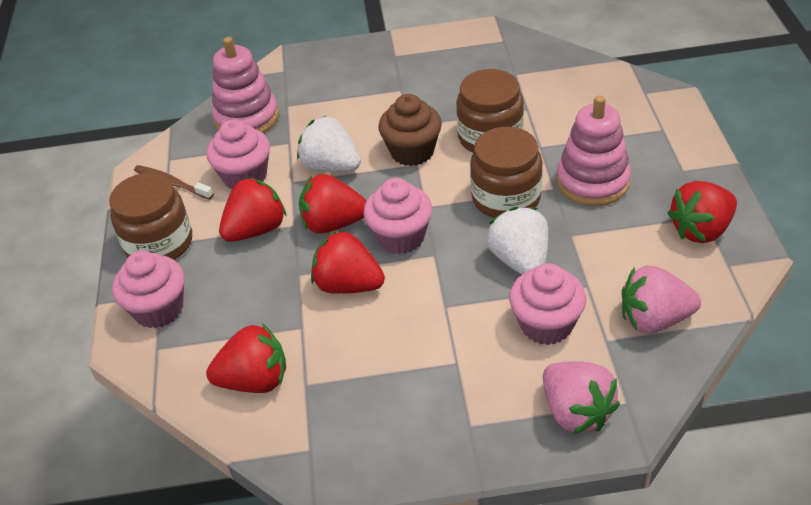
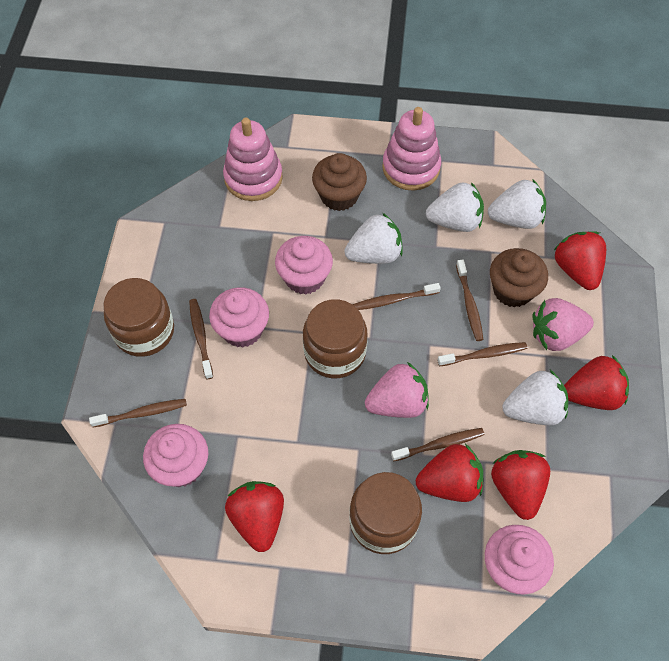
brown cupcake: [378,94,442,166] = 1 -> [312,153,367,211] [490,248,548,308] = 2
brown toothbrush: [134,165,214,200] = 1 -> [89,399,187,427] [189,299,213,379] [353,283,441,310] [391,428,484,461] [438,342,527,366] [456,260,483,341] = 6
white strawberry: [297,116,361,172] [487,207,548,274] = 2 -> [344,213,403,264] [426,182,484,232] [488,180,546,229] [502,370,568,425] = 4

